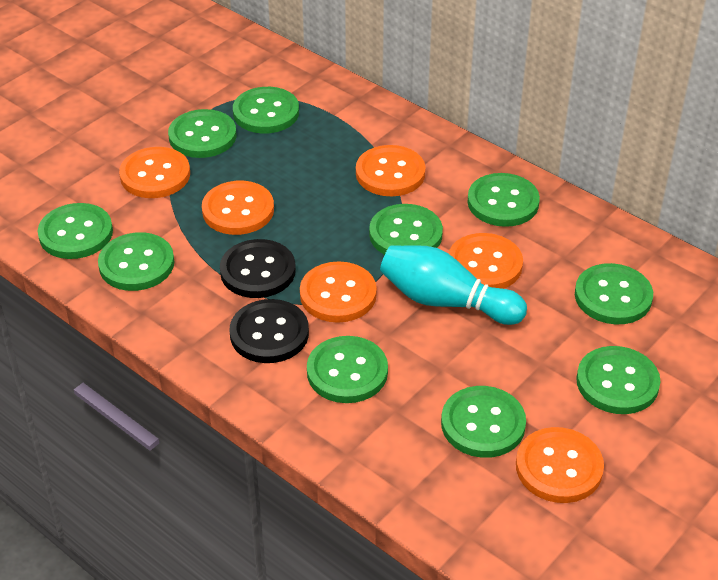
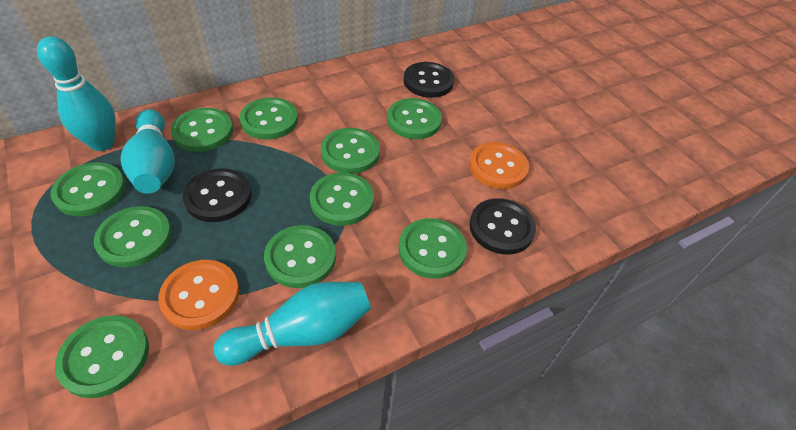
black button: [220,239,296,298] [230,299,309,363] = 2 -> [183,168,251,222] [403,62,454,98] [469,198,536,255] = 3
orange button: [119,147,190,198] [202,181,274,235] [300,261,377,323] [356,145,426,196] [448,233,523,289] [516,427,604,503] = 6 -> [158,260,239,330] [469,142,529,189] = 2
turquoise bowling pin: [380,245,527,325] = 1 -> [37,36,116,151] [120,109,175,194] [213,282,371,366] = 3

